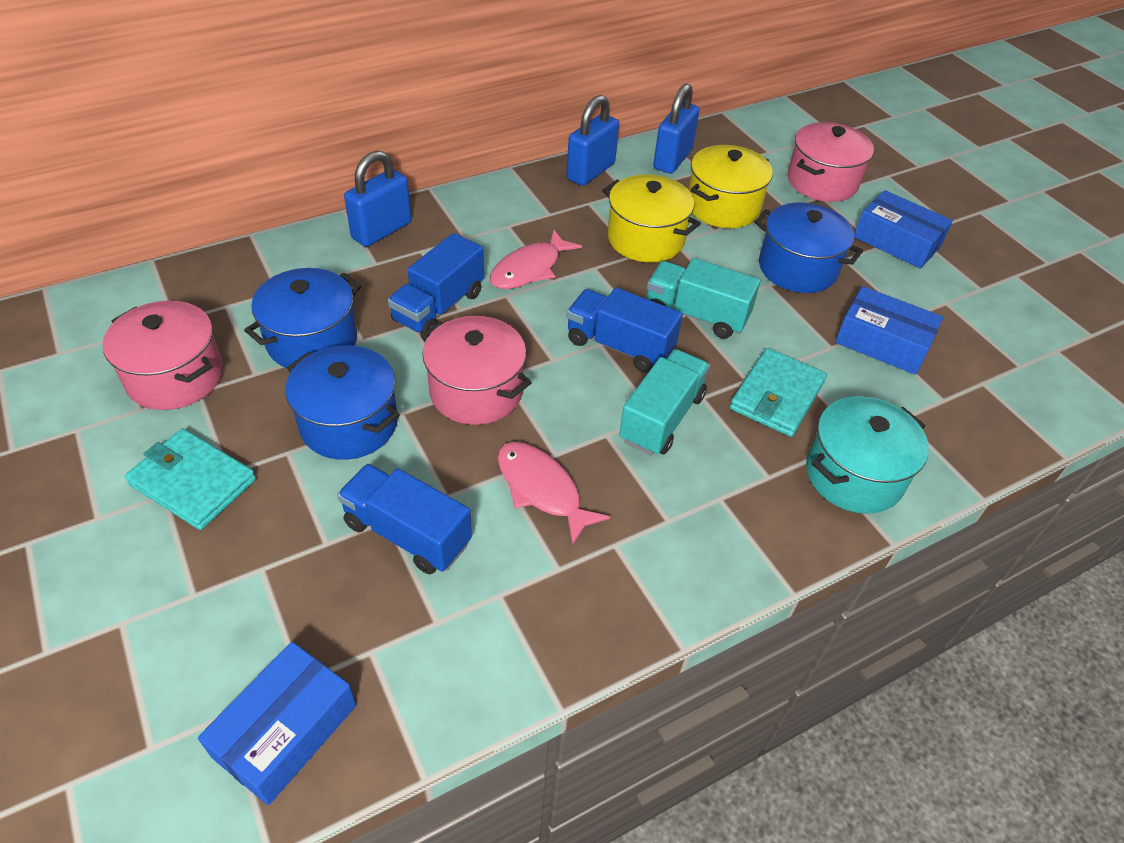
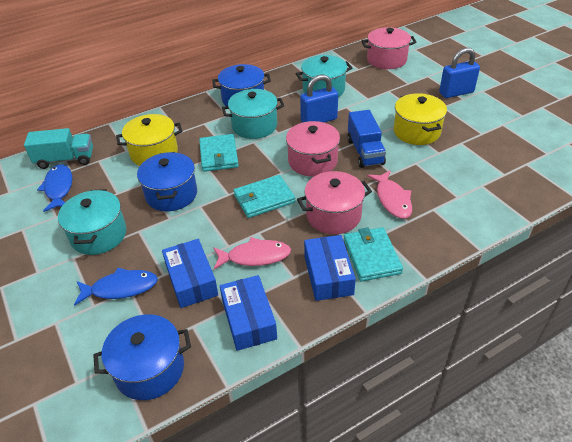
blue fish: none = 0 -> [37,164,72,212] [74,268,158,306] = 2
blue padlock: [344,150,411,247] [567,95,619,186] [653,83,700,174] = 3 -> [300,74,338,123] [439,48,480,98] = 2
blue truck: [337,464,472,574] [388,233,484,338] [567,288,683,373] = 3 -> [347,110,386,168] = 1
turquoise pot: [806,396,929,514] = 1 -> [58,189,126,255] [222,89,284,139] [296,55,353,97] = 3
turquoise truck: [619,349,710,456] [647,258,761,339] = 2 -> [24,128,93,169] = 1
turquoise wallet: [125,428,256,530] [730,348,827,437] = 2 -> [199,134,239,172] [233,175,295,218] [344,227,403,282] = 3

